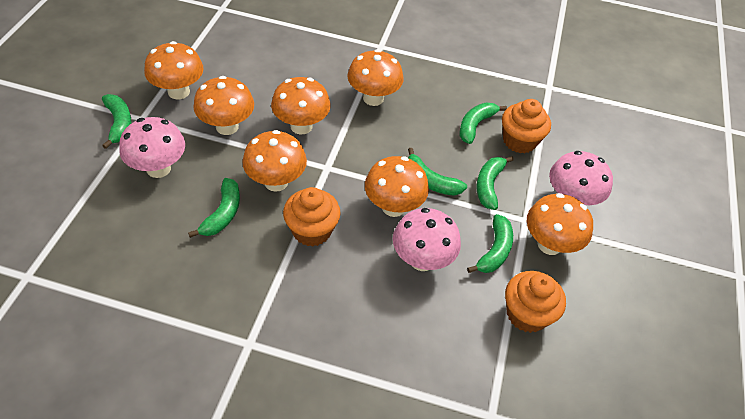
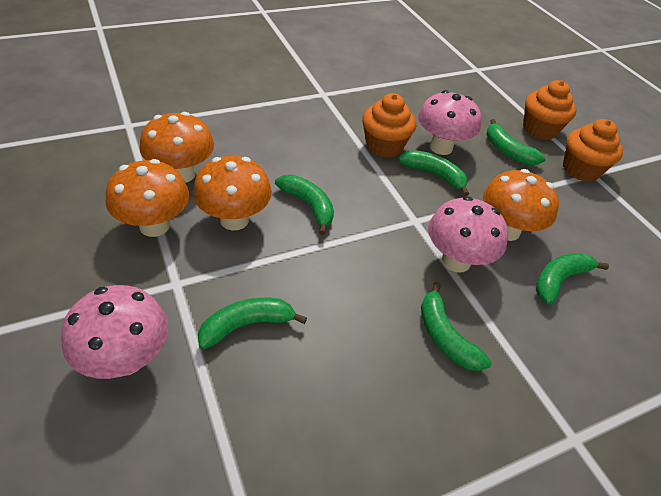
orange mushroom: [144,41,203,99] [193,76,254,135] [242,130,307,192] [271,77,331,134] [347,49,403,106] [365,156,429,217] [527,193,593,255] = 7 -> [105,159,189,237] [140,112,214,183] [193,156,272,231] [483,169,559,241] = 4

